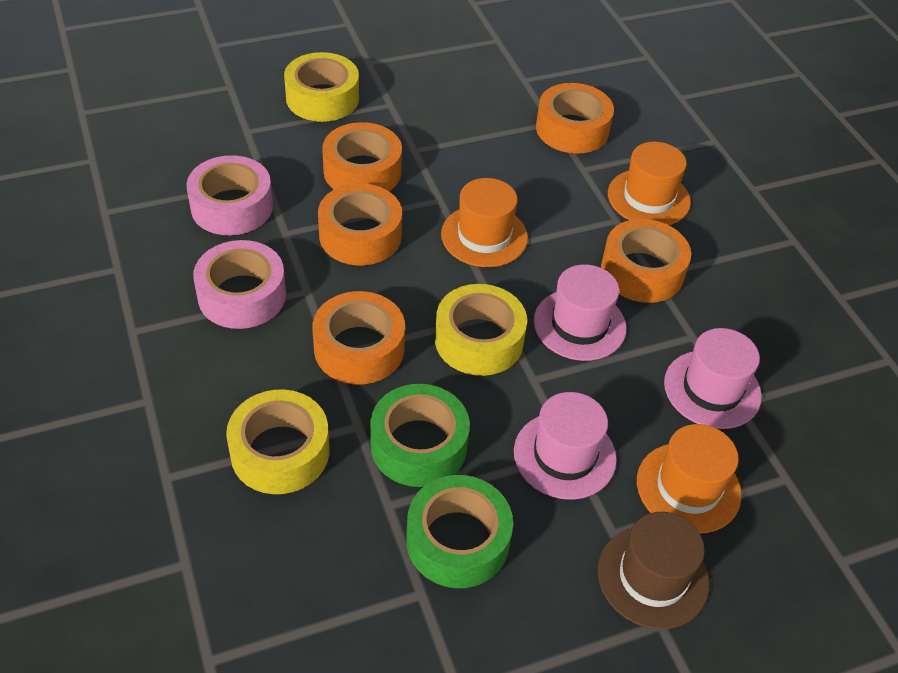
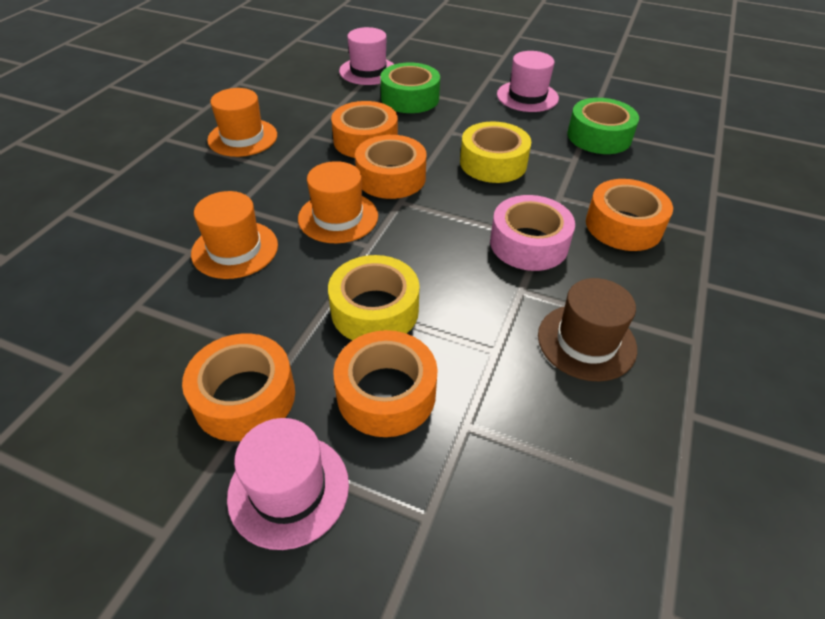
pink tape: [187,155,273,235] [193,240,286,329] = 2 -> [490,195,575,271] = 1
yellow tape: [226,390,329,494] [284,52,359,122] [435,284,527,376] = 3 -> [328,255,420,340] [460,121,531,183] = 2

